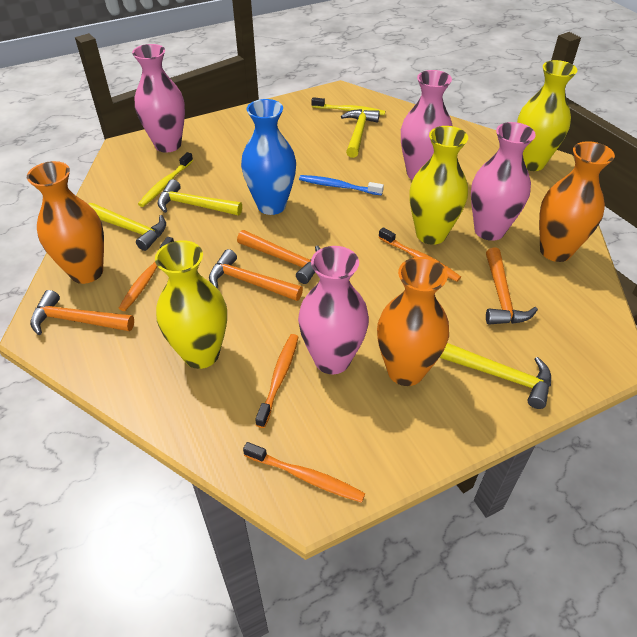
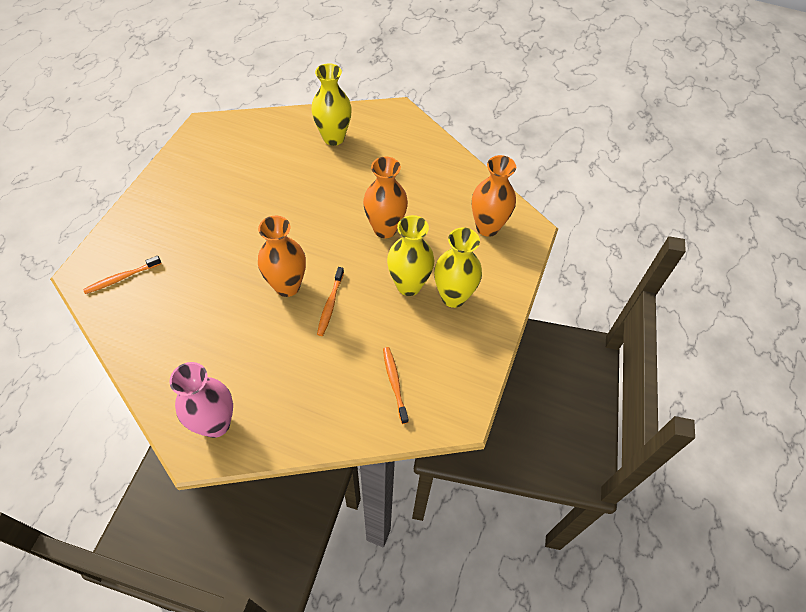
blue toothbrush: [299,175,384,195] = 1 -> none = 0
blue vase: [241,99,296,215] = 1 -> none = 0
orange hammer: [30,290,134,335] [209,249,303,301] [237,230,320,284] [486,248,538,325] = 4 -> none = 0
orange toothbrush: [118,237,174,311] [243,442,365,503] [255,334,299,428] [378,227,461,282] = 4 -> [83,256,161,294] [317,267,344,336] [383,347,408,424] = 3
pink vase: [132,44,185,152] [298,246,369,374] [401,70,453,180] [471,122,536,241] = 4 -> [170,362,233,438] = 1
yellow hammer: [88,203,166,251] [158,179,242,215] [341,109,380,158] [440,343,551,409] = 4 -> none = 0
yellow toothbrush: [138,152,193,207] [311,97,385,115] = 2 -> none = 0

